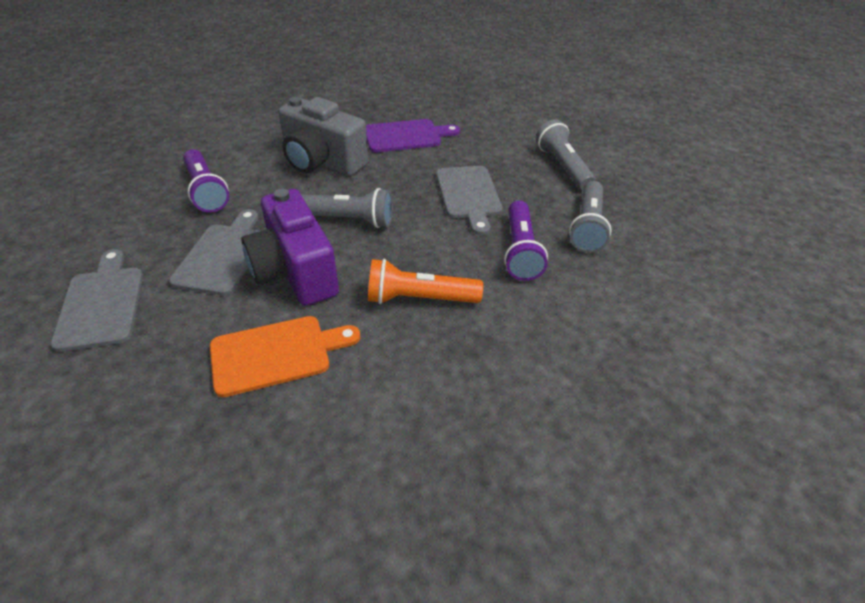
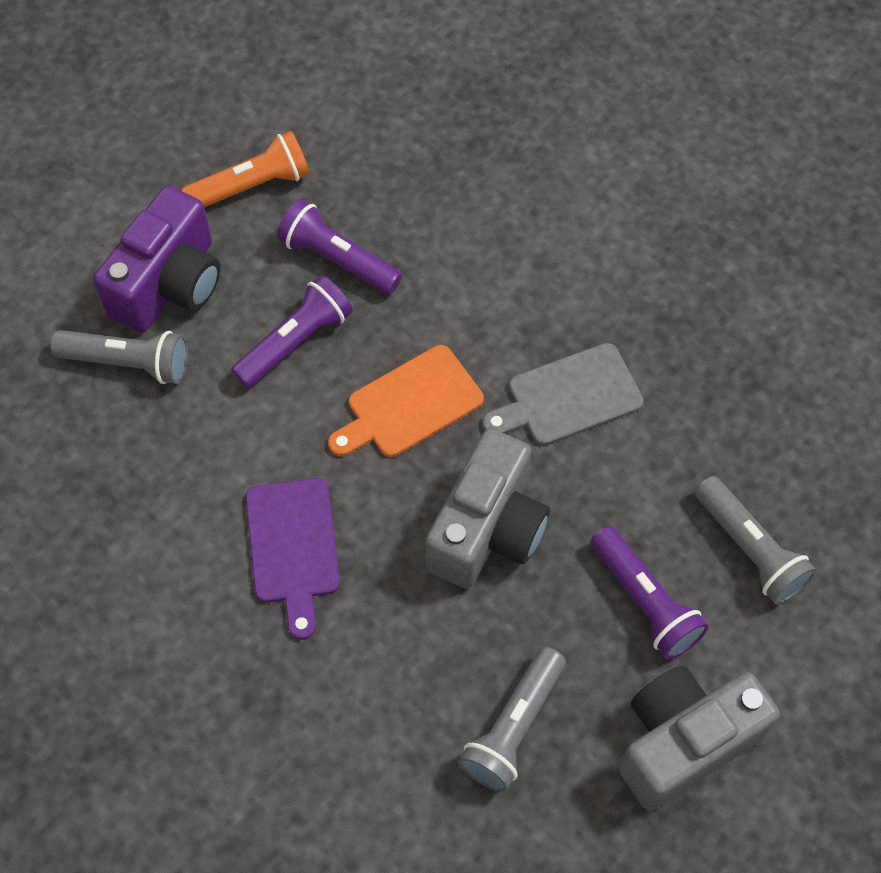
grey camera: [278,97,368,176] = 1 -> [425,428,550,589] [619,666,780,811] = 2
grey cutting board: [51,249,143,352] [169,209,260,296] [436,166,503,235] = 3 -> [482,343,643,445] = 1
purple flashlight: [183,149,229,213] [504,201,548,281] = 2 -> [231,275,353,388] [277,199,402,295] [590,526,709,660] = 3

